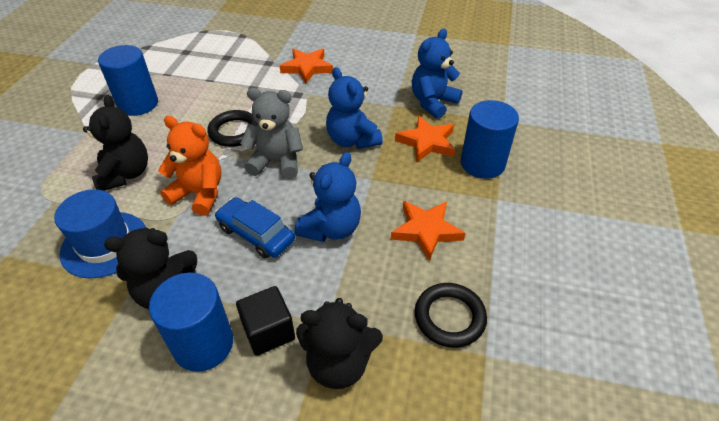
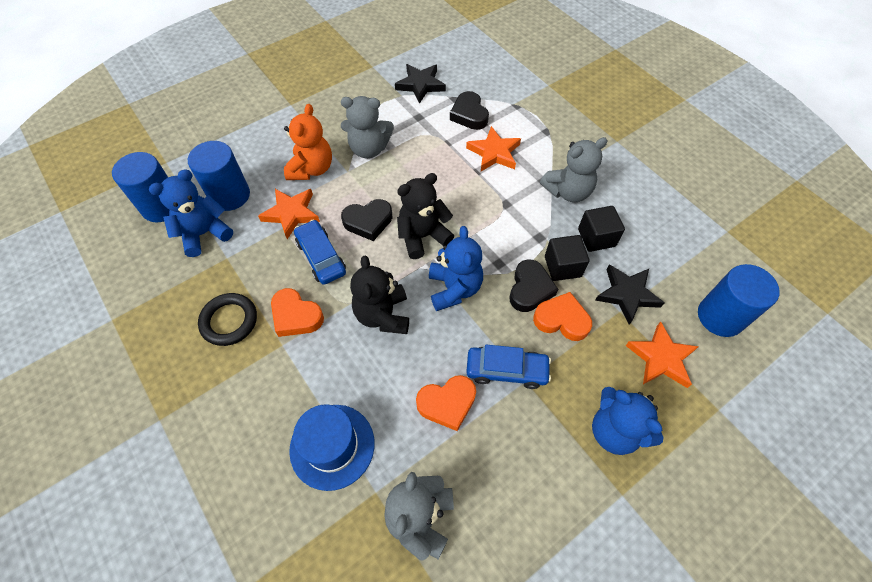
black cube: [236,286,295,356] = 1 -> [545,235,589,281] [578,206,625,252] = 2
black heart: none = 0 -> [341,199,392,241] [450,91,489,130] [510,259,558,312] = 3
black ring: [207,110,258,147] [415,283,487,348] = 2 -> [198,293,257,346] = 1
black star: none = 0 -> [395,64,446,104] [595,264,665,325] = 2
black teddy bear: [83,95,148,191] [104,228,198,309] [296,298,383,389] = 3 -> [350,256,409,334] [397,173,454,259] = 2
blue car: [215,197,295,259] = 1 -> [294,219,346,285] [466,344,551,389] = 2
grey teddy bear: [240,88,303,179] = 1 -> [341,96,394,159] [384,472,454,561] [540,137,608,202] = 3
orange heart: none = 0 -> [271,288,324,337] [416,375,476,431] [533,292,592,341] = 3

